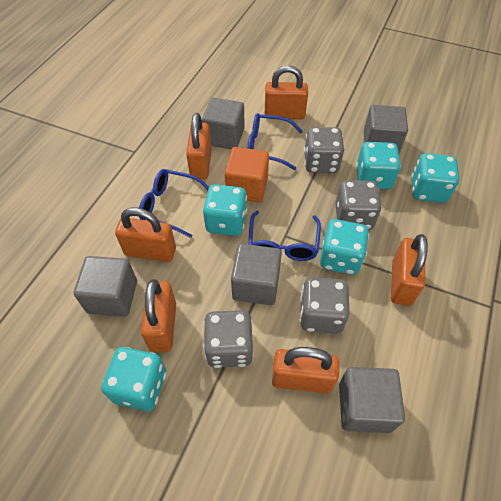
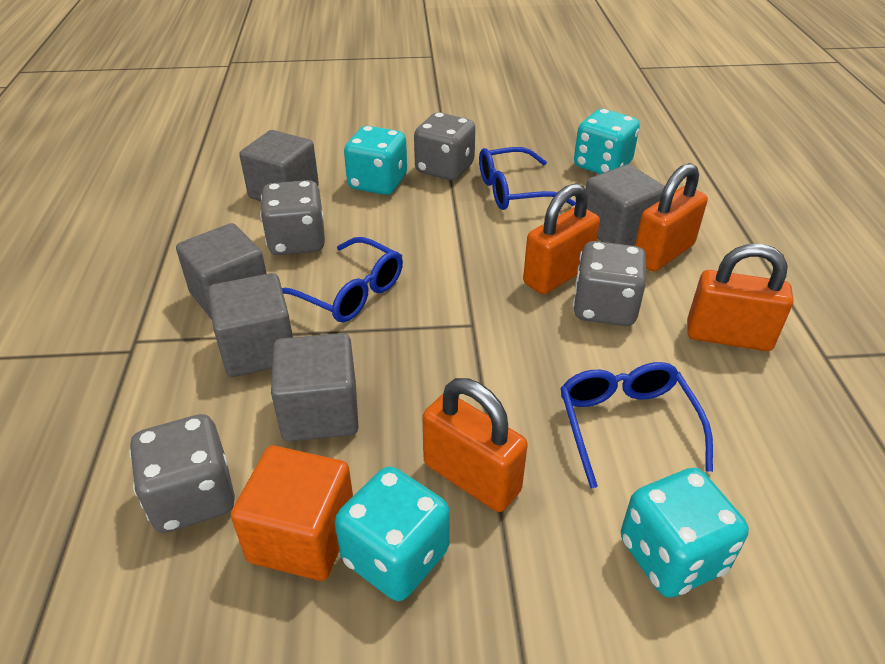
orange padlock: [115,208,176,262] [141,279,176,352] [186,113,212,180] [265,65,308,119] [272,347,339,394] [391,234,428,306] = 6 -> [422,378,528,512] [523,183,600,294] [635,163,708,272] [687,244,793,351] = 4
turquoise dice: [101,347,166,411] [203,184,247,236] [320,219,369,275] [356,142,401,189] [411,153,459,203] = 5 -> [335,466,450,601] [344,126,407,195] [574,109,640,174] [621,468,749,598] = 4

